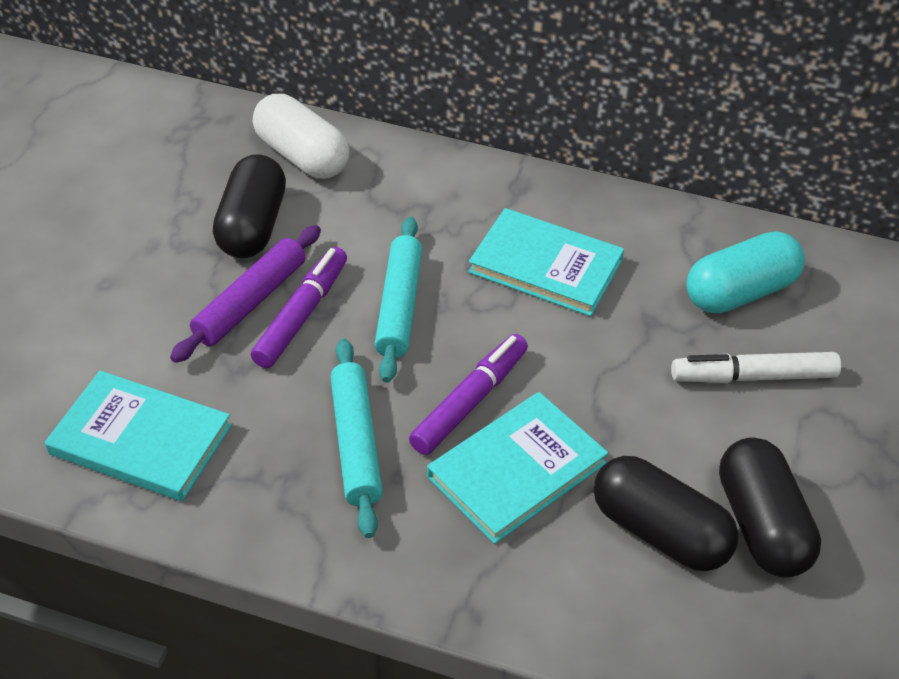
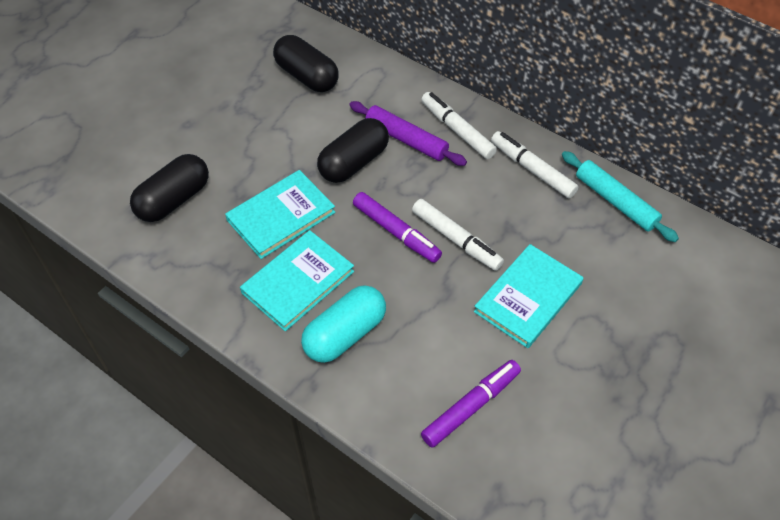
turquoise rolling pin: [330,338,383,538] [375,217,422,383] = 2 -> [562,151,679,242] = 1
white capsule: [253,94,349,179] = 1 -> none = 0
white marker: [671,352,841,383] = 1 -> [412,199,504,271] [421,92,497,159] [491,131,579,198] = 3

